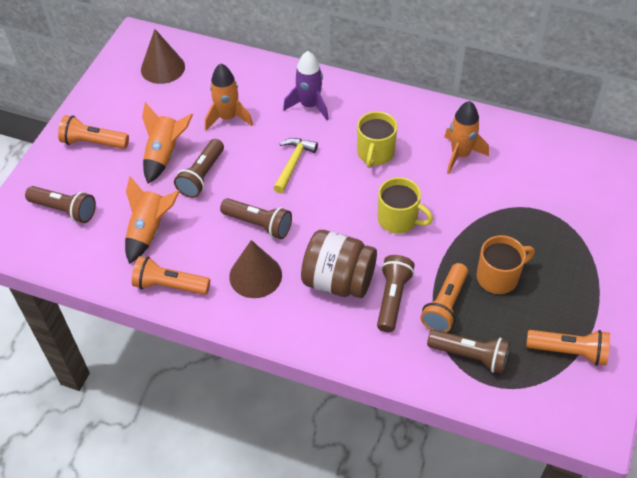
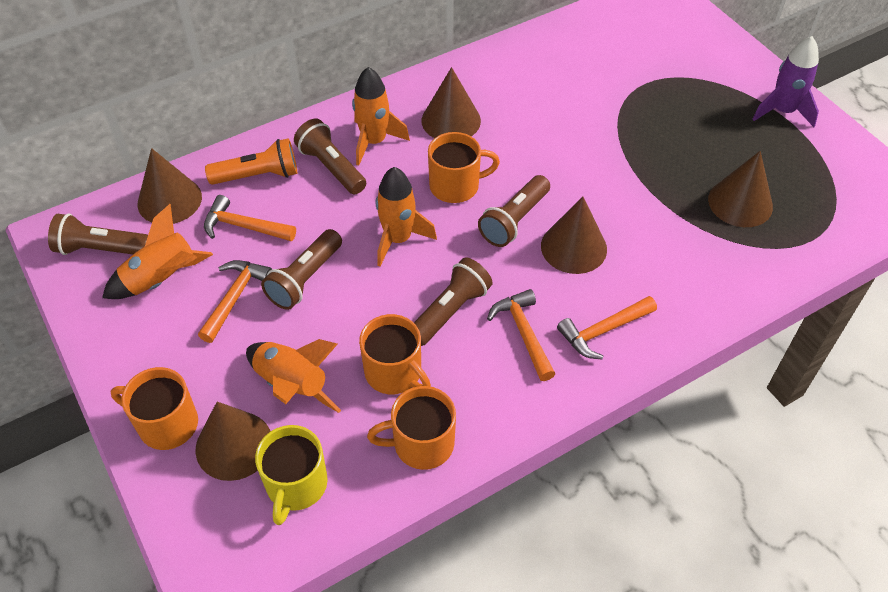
brown cone: [141,29,185,84] [229,240,282,298] = 2 -> [138,148,202,224] [196,402,271,481] [421,67,481,138] [541,197,607,274] [708,151,773,227] = 5
brown jar: [301,230,377,298] = 1 -> none = 0
orange flashlight: [58,115,129,149] [132,256,210,295] [421,263,468,332] [526,330,610,366] = 4 -> [205,138,297,185] = 1
orange hammer: none = 0 -> [198,260,272,343] [204,195,296,241] [487,289,555,381] [557,296,657,360] = 4
orange mug: [477,235,535,294] = 1 -> [111,367,198,450] [359,314,431,394] [367,386,456,470] [428,132,500,203] = 4
yellow hammer: [273,138,318,193] = 1 -> none = 0
yellow mug: [357,111,397,168] [378,177,433,234] = 2 -> [255,425,328,525] = 1

